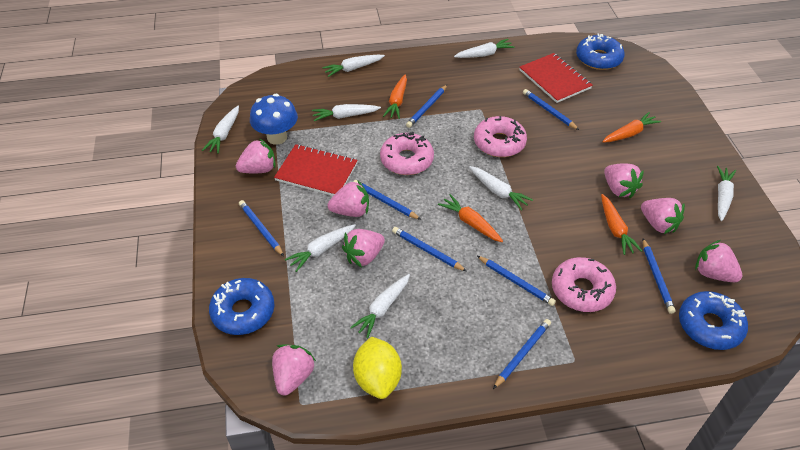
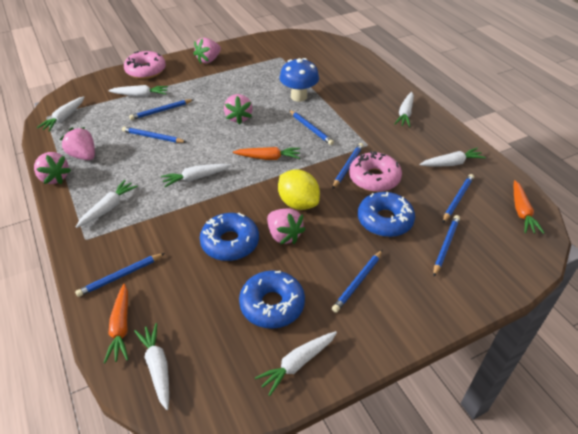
orange carrot: [383,75,407,119] [438,194,503,242] [601,194,642,255] [602,112,661,143] = 4 -> [104,284,129,363] [233,147,300,160] [514,180,544,234] = 3
pink donut: [380,132,434,175] [474,116,527,157] [552,257,616,312] = 3 -> [124,51,166,79] [349,151,402,192] = 2
pink strawberry: [236,138,276,173] [272,345,316,396] [328,180,369,217] [342,229,385,267] [604,163,644,198] [641,198,685,234] [695,240,742,282] = 7 -> [34,152,71,184] [60,127,95,160] [194,38,221,64] [224,94,253,125] [267,209,306,244] = 5
red notebook: [274,144,358,196] [519,53,593,103] = 2 -> none = 0

